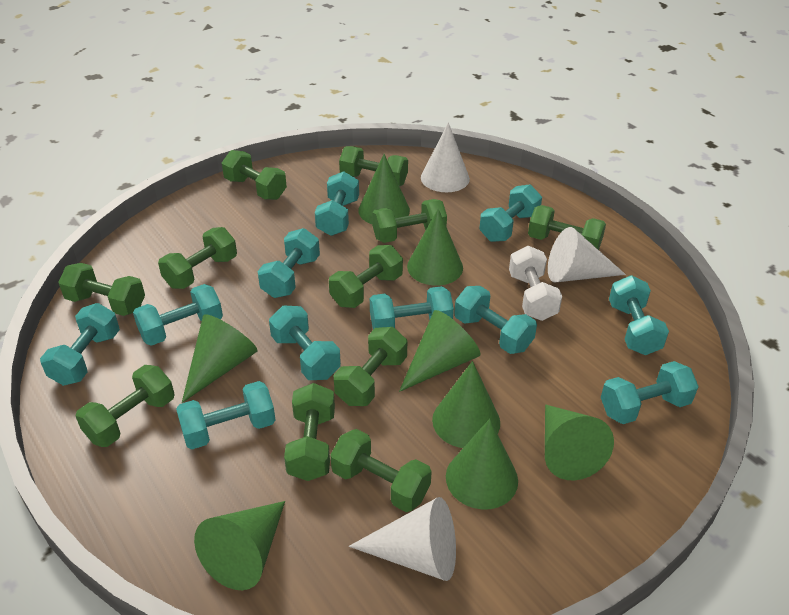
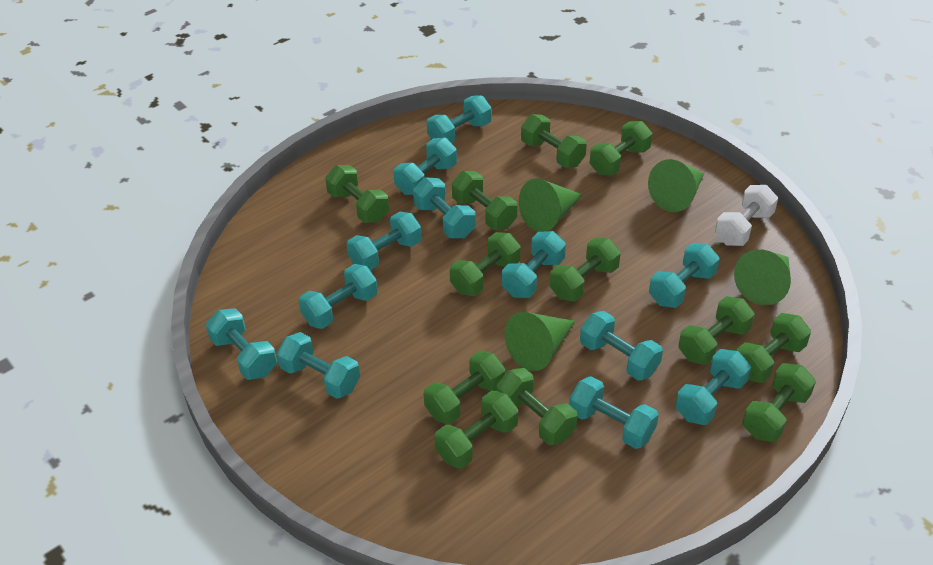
green cone: [182,314,258,403] [194,501,285,590] [358,154,410,224] [399,310,480,392] [407,209,463,285] [432,361,500,448] [446,419,518,510] [545,404,614,480] = 8 -> [505,312,575,371] [519,178,583,232] [648,159,704,212] [734,249,791,305] = 4
green dumbbell: [58,263,145,316] [75,365,175,447] [158,227,237,289] [222,150,287,200] [284,383,335,481] [329,245,403,308] [330,429,432,512] [334,327,407,406] [339,146,408,186] [372,199,447,243] [528,205,606,250] = 11 -> [325,165,389,223] [424,351,505,424] [434,390,518,469] [450,232,521,296] [452,171,517,230] [496,368,578,445] [521,114,587,168] [550,237,621,301] [590,121,652,175] [678,296,754,365] [736,313,811,383] [742,363,816,442] = 12
turquoise dumbbell: [40,303,120,386] [133,284,223,346] [176,381,275,449] [258,228,320,298] [269,306,341,380] [315,171,359,236] [370,286,454,329] [454,286,537,354] [479,185,542,242] [601,361,699,424] [609,275,669,355] = 11 -> [206,308,277,380] [277,332,360,399] [299,264,378,329] [347,212,422,270] [393,137,457,195] [413,177,476,238] [427,95,492,143] [502,231,566,298] [569,376,659,449] [580,311,663,380] [649,243,719,308] [675,349,751,425] = 12
white cone: [349,497,456,581] [421,122,470,192] [548,227,626,283] = 3 -> none = 0

